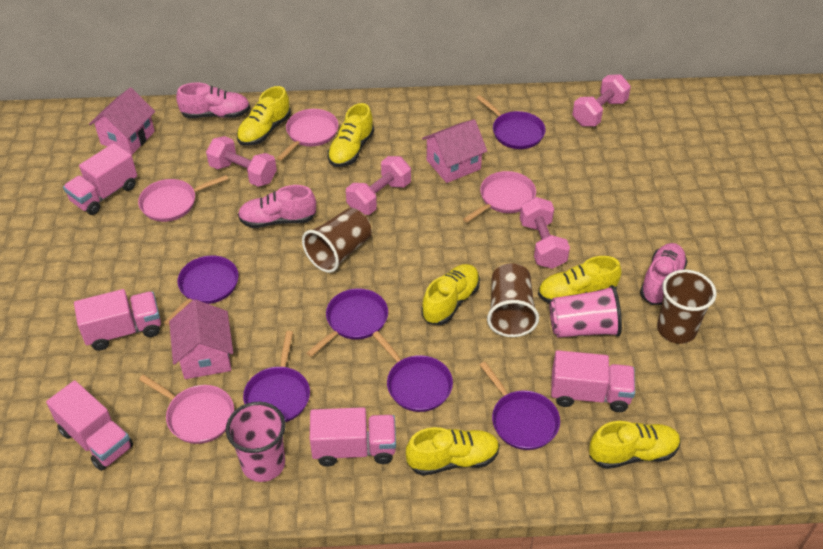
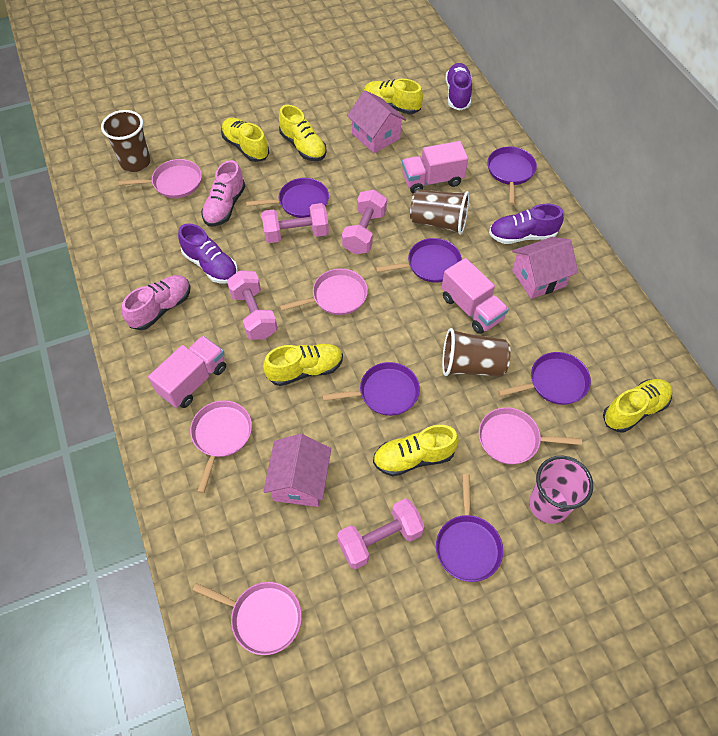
pink cup: [226,402,286,482] [550,285,622,338] = 2 -> [529,456,593,524] = 1
pink pan: [138,175,228,222] [139,375,234,444] [277,109,339,161] [463,171,536,223] = 4 -> [118,159,202,198] [190,400,252,493] [193,582,302,655] [280,269,368,315] [479,407,582,464] = 5
pink shoe: [176,83,250,118] [238,185,316,228] [640,243,687,305] = 3 -> [122,275,191,330] [201,160,245,226] = 2
pink truck: [46,380,133,471] [63,143,137,215] [74,289,161,351] [310,407,396,466] [551,350,635,412] = 5 -> [148,336,226,408] [402,141,468,194] [442,258,509,334] = 3
purple shoe: none = 0 -> [178,223,238,283] [445,63,472,111] [489,204,564,244] = 3

